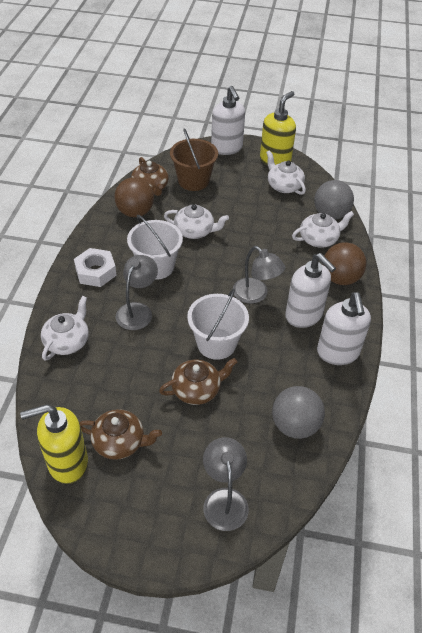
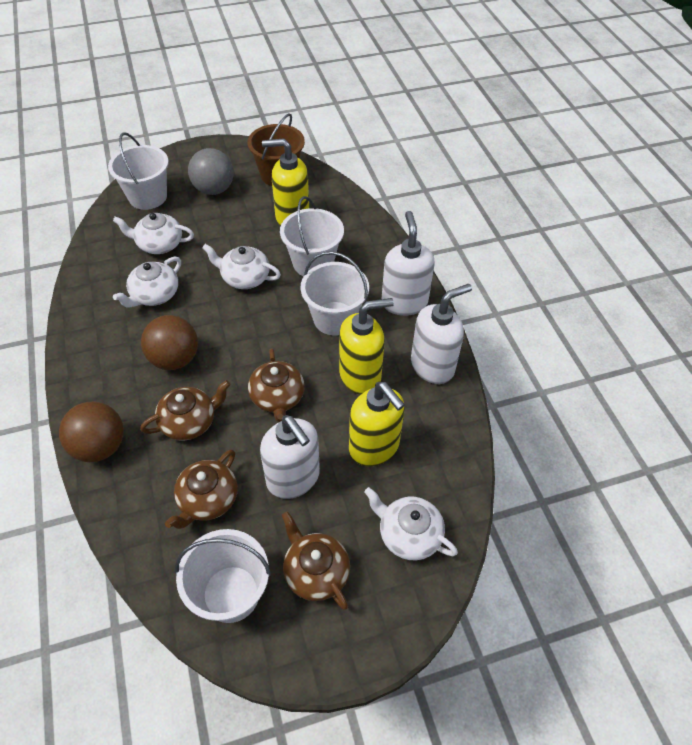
brown teapot: [79,409,162,460] [131,157,169,196] [159,358,237,405] = 3 -> [140,380,230,441] [165,449,238,529] [248,348,305,422] [282,511,350,610] = 4
grey ball: [272,386,325,439] [314,180,354,219] = 2 -> [188,148,233,195] = 1
grey lamp: [116,255,158,330] [203,437,249,531] [233,246,285,304] = 3 -> none = 0
white bucket: [127,215,183,280] [187,289,249,360] = 2 -> [108,132,169,210] [175,529,271,623] [280,196,344,276] [301,251,369,336] = 4
white nut: [74,248,117,287] = 1 -> none = 0
yellow soap dispenser: [20,404,88,484] [260,91,296,165] = 2 -> [262,138,309,226] [339,298,394,395] [349,382,405,466] = 3

